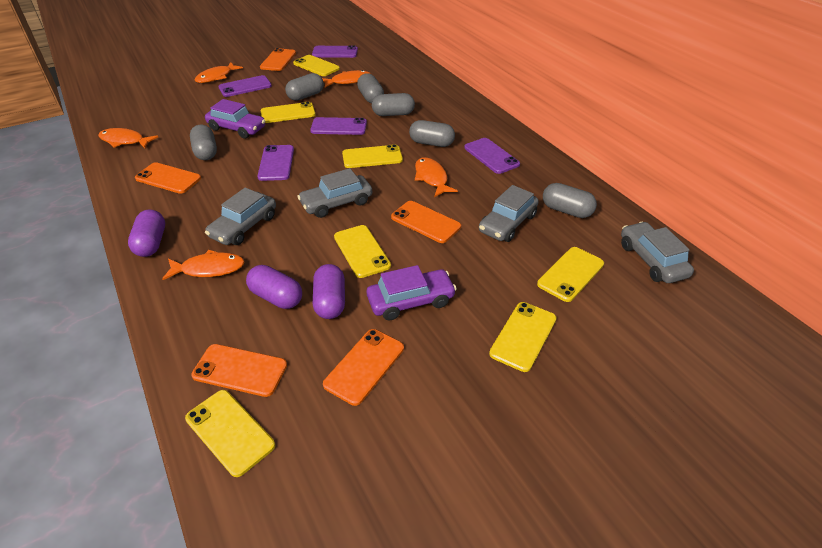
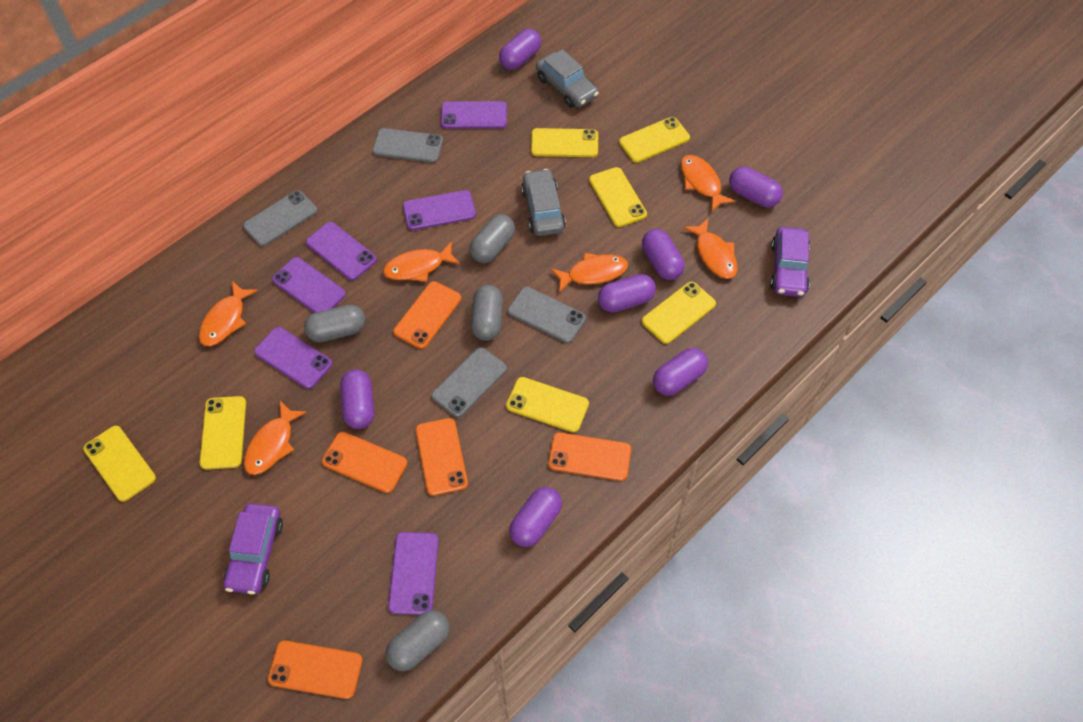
grey capsule: [190,125,217,160] [285,73,324,101] [357,73,384,103] [372,93,415,116] [409,120,455,147] [543,183,597,218] = 6 -> [304,305,365,342] [386,610,450,671] [469,214,515,263] [471,285,503,341] = 4
grey car: [205,188,276,245] [297,168,372,218] [479,185,539,242] [621,222,694,283] = 4 -> [521,169,566,236] [536,49,599,108] = 2
grey phone: none = 0 -> [243,190,317,247] [372,128,443,163] [431,347,507,418] [508,286,586,343] = 4
orange fish: [98,128,158,148] [162,250,245,280] [195,62,243,83] [322,70,371,88] [415,157,458,197] = 5 -> [199,281,258,346] [244,401,307,475] [383,241,460,282] [551,253,628,292] [681,155,735,211] [683,219,738,279] = 6
purple capsule: [128,210,165,257] [246,265,302,309] [313,264,345,319] = 3 -> [340,369,374,429] [499,29,541,70] [509,487,562,547] [598,274,656,313] [642,229,685,280] [653,348,708,396] [729,167,783,207] = 7
purple phone: [218,75,272,97] [257,145,294,181] [310,117,367,135] [312,45,358,58] [464,138,520,174] = 5 -> [254,327,333,389] [272,257,346,313] [306,222,377,280] [388,532,439,615] [403,190,476,230] [441,101,507,129] = 6

